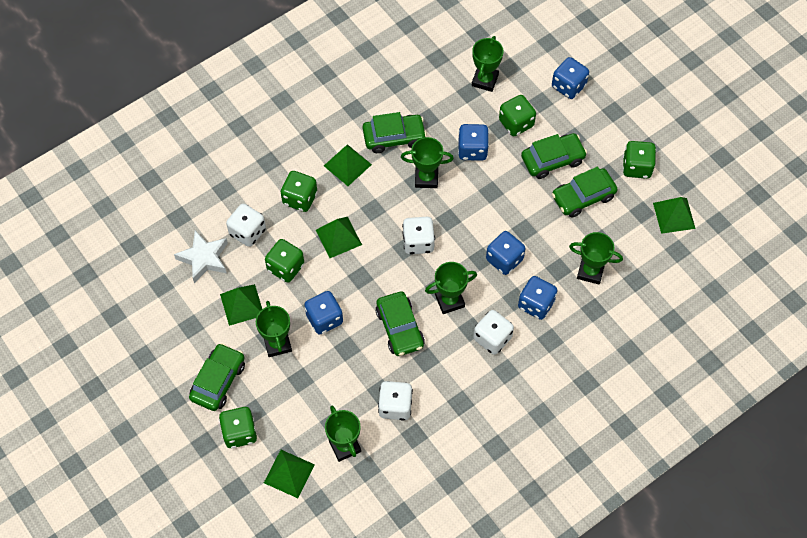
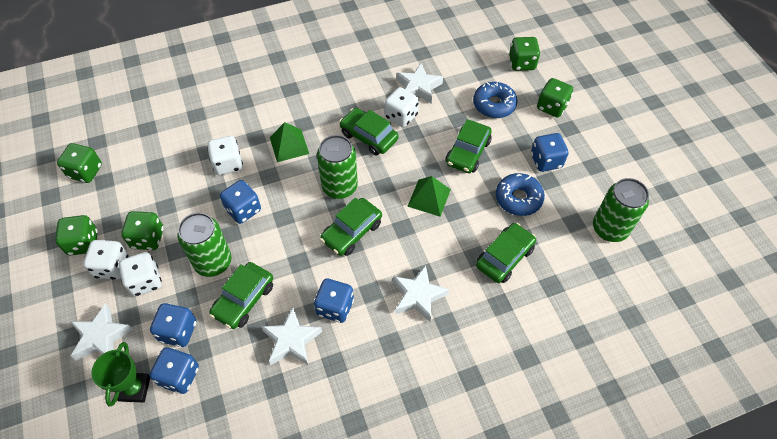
blue donut: none = 0 -> [473,82,518,118] [496,173,545,216] = 2
green can: none = 0 -> [178,212,232,277] [317,135,358,199] [593,178,649,242] = 3
green pyramid: [220,284,262,326] [264,450,315,498] [316,217,362,258] [324,144,372,186] [653,197,696,234] = 5 -> [270,122,309,162] [407,176,451,217] = 2
green trophy: [256,301,292,357] [325,406,361,462] [401,137,454,188] [425,262,477,314] [472,36,503,92] [569,232,623,284] = 6 -> [91,342,150,407] = 1
white star: [174,230,228,283] = 1 -> [71,303,133,360] [261,308,322,365] [393,265,449,322] [396,63,443,104] = 4

